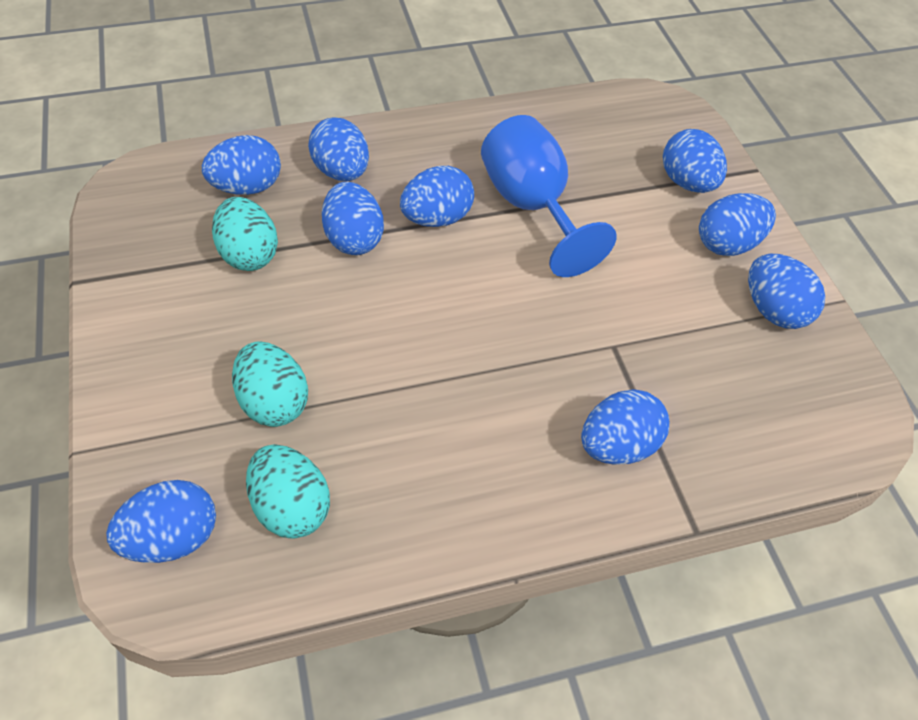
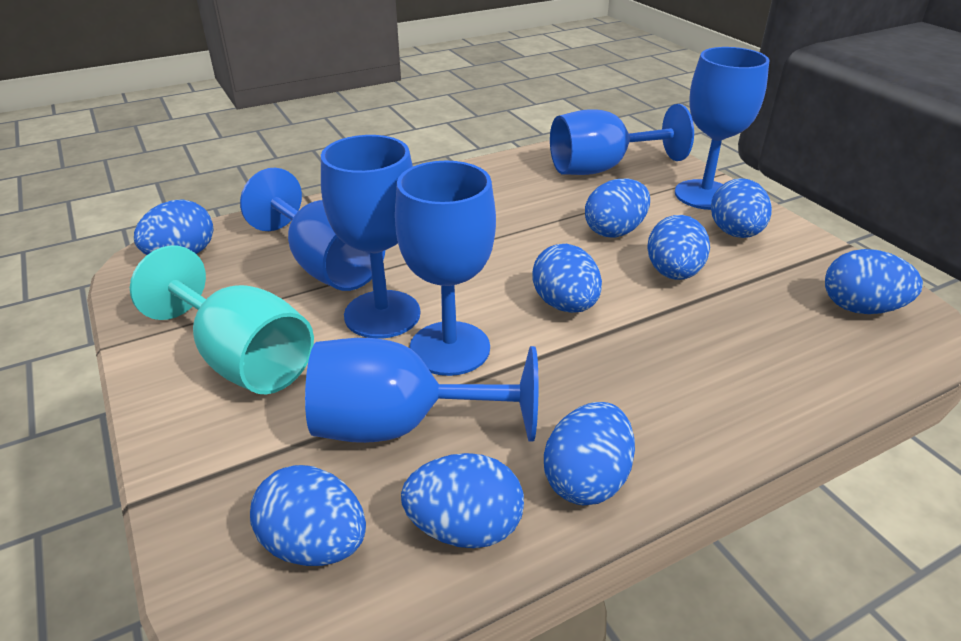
blue goblet: [481,115,617,277] = 1 -> [240,168,385,291] [305,338,538,443] [321,135,420,339] [395,161,496,376] [550,104,694,175] [675,47,769,210] = 6
turquoise egg: [212,197,278,271] [232,341,308,427] [246,444,330,539] = 3 -> none = 0
turquoise goblet: none = 0 -> [130,246,314,394] = 1

